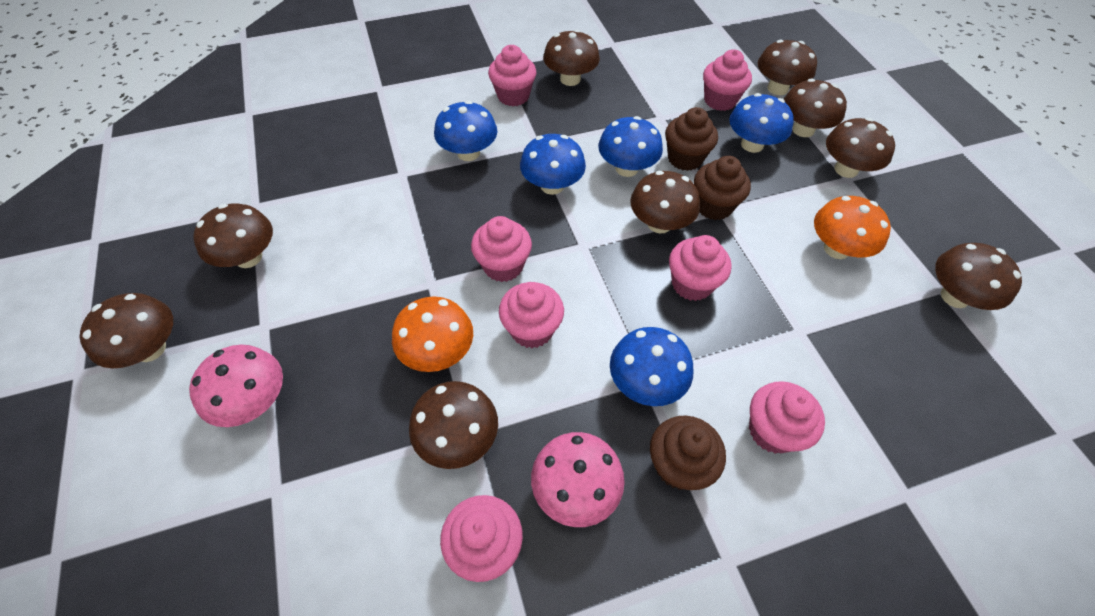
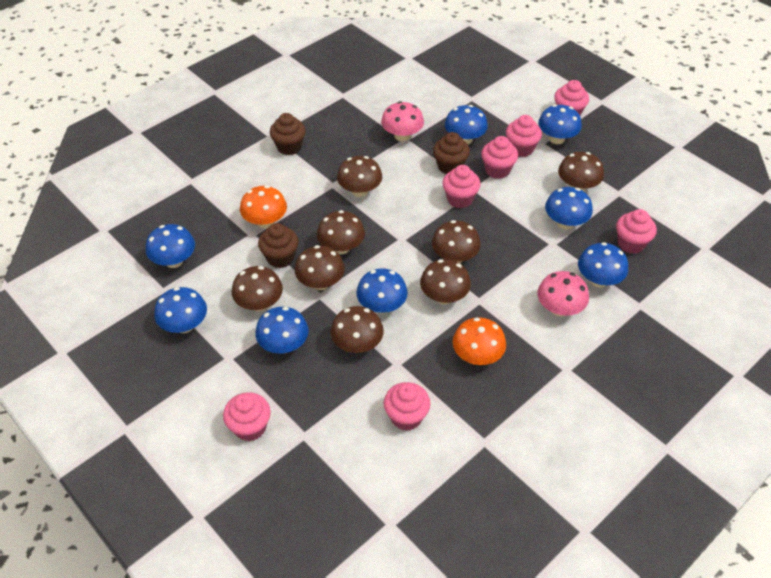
blue mushroom: [434,101,497,161] [520,134,586,195] [598,116,663,177] [610,327,693,406] [729,93,794,153] = 5 -> [146,224,195,268] [154,287,207,333] [255,307,309,354] [356,268,408,314] [445,105,488,144] [538,104,582,144] [545,187,593,229] [578,242,628,287] = 8
brown mushroom: [79,293,173,368] [193,203,273,268] [409,381,498,469] [543,29,600,86] [630,171,700,233] [758,40,817,95] [784,79,847,137] [826,118,895,178] [935,243,1022,310] = 9 -> [232,266,283,311] [295,245,345,290] [317,210,365,254] [331,306,384,353] [337,156,382,197] [420,259,471,304] [432,220,481,263] [558,152,604,191] = 8

